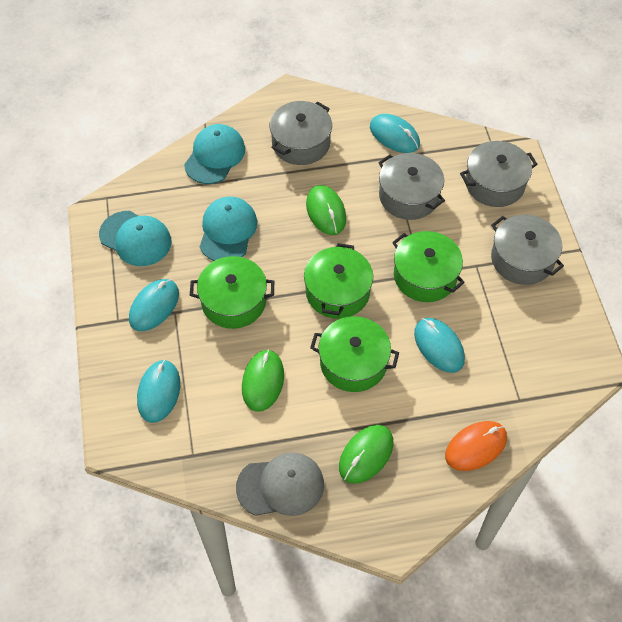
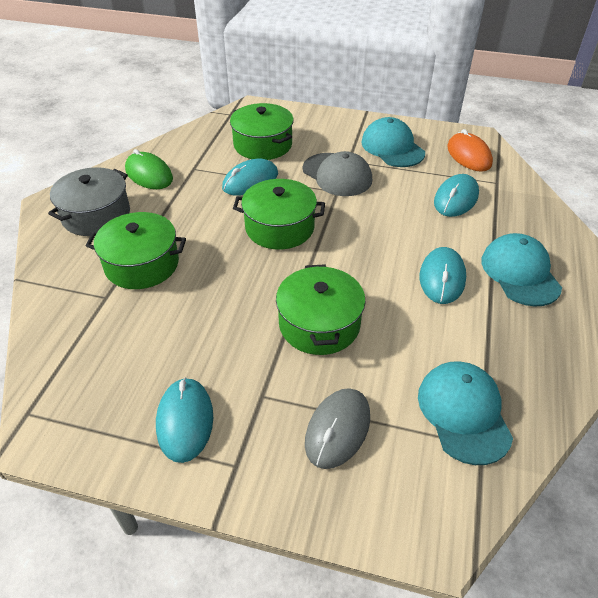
green mouse: [242,349,284,412] [306,185,346,235] [339,425,394,484] = 3 -> [125,149,173,189] = 1
grey mouse: none = 0 -> [305,388,370,469] = 1
grey pot: [270,101,332,165] [378,153,445,220] [460,141,538,207] [491,215,564,285] = 4 -> [48,167,130,236] = 1

